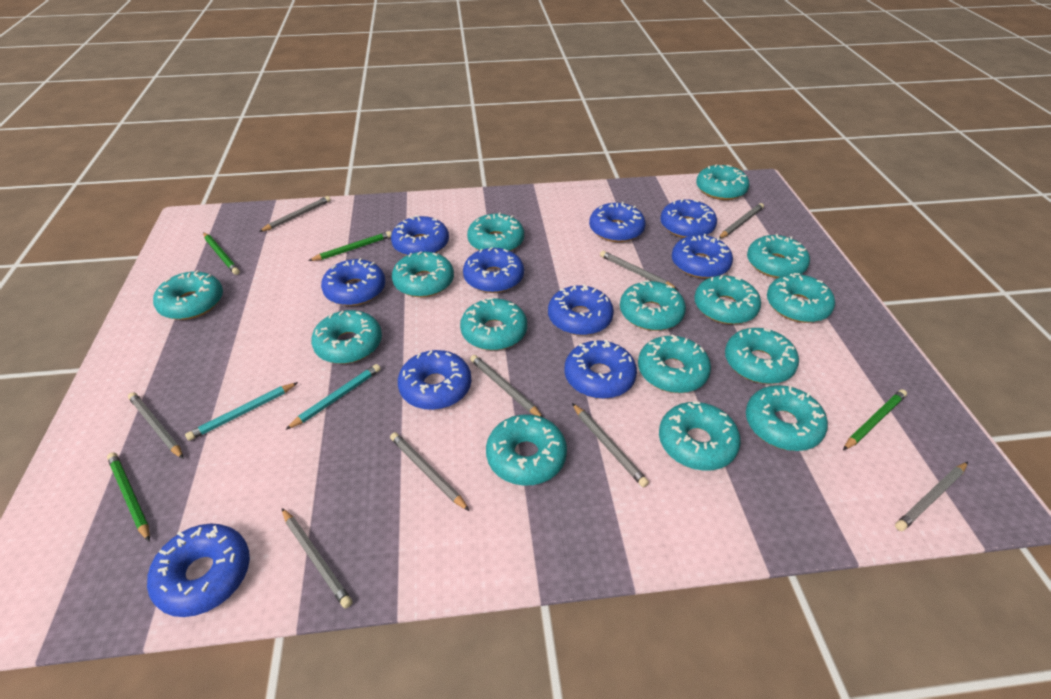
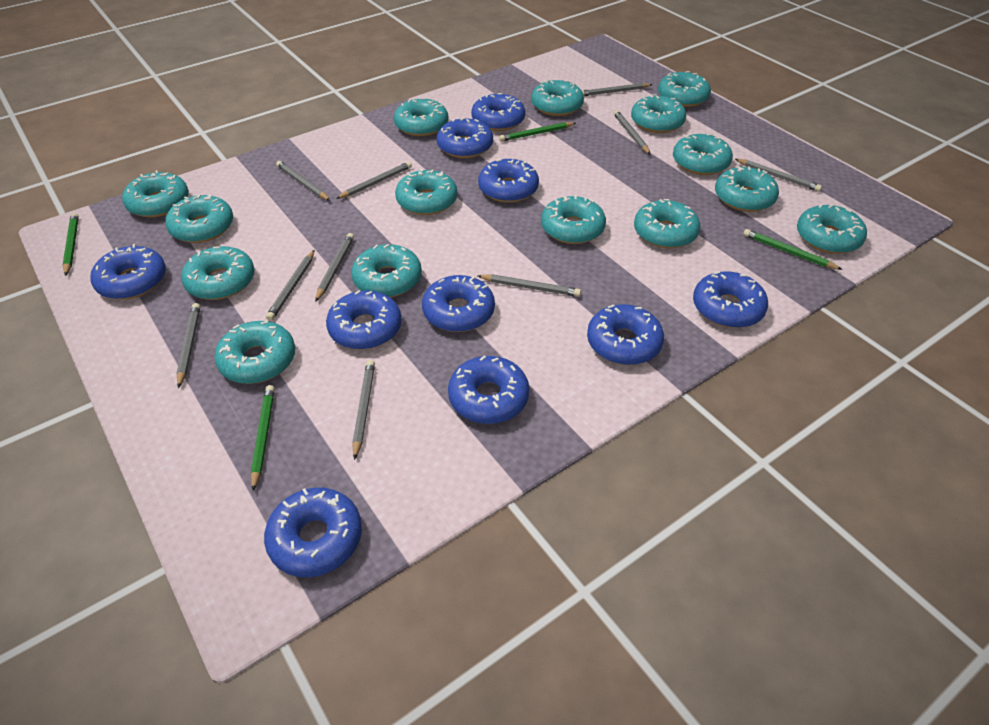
grey pencil: [128,392,184,459] [259,196,331,232] [282,508,352,609] [390,432,469,511] [470,355,543,417] [572,403,649,487] [600,251,678,290] [719,203,764,239] [895,462,968,531] = 9 -> [176,303,200,388] [266,250,315,321] [276,161,330,201] [315,233,354,302] [336,161,412,199] [352,360,375,460] [477,274,581,297] [582,83,652,96] [614,110,651,155] [735,159,822,192] = 10
turquoise pencil: [185,382,298,441] [285,364,381,430] = 2 -> none = 0

